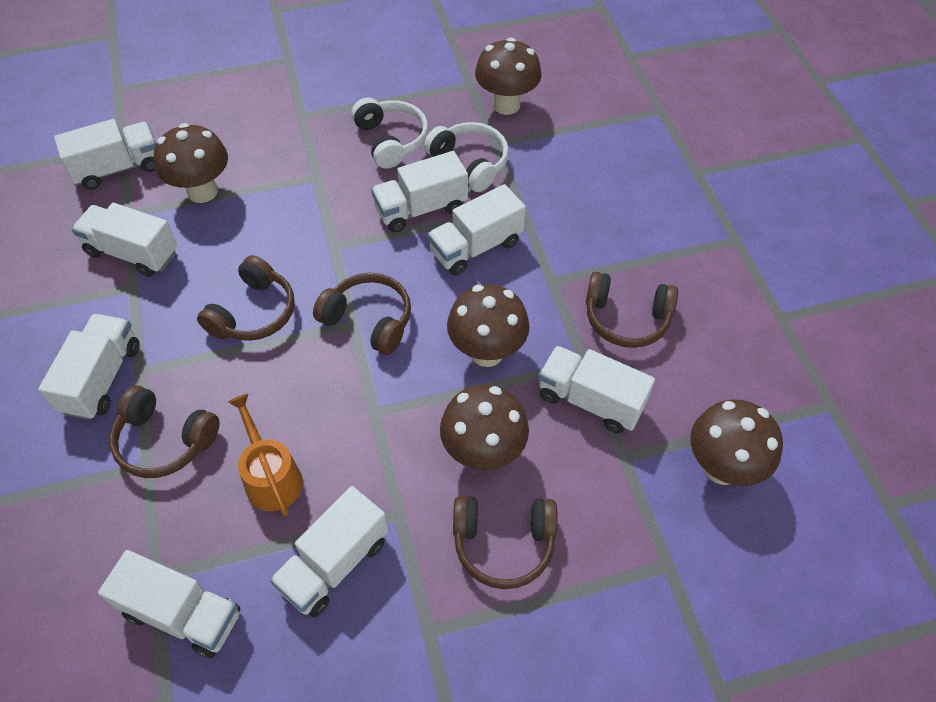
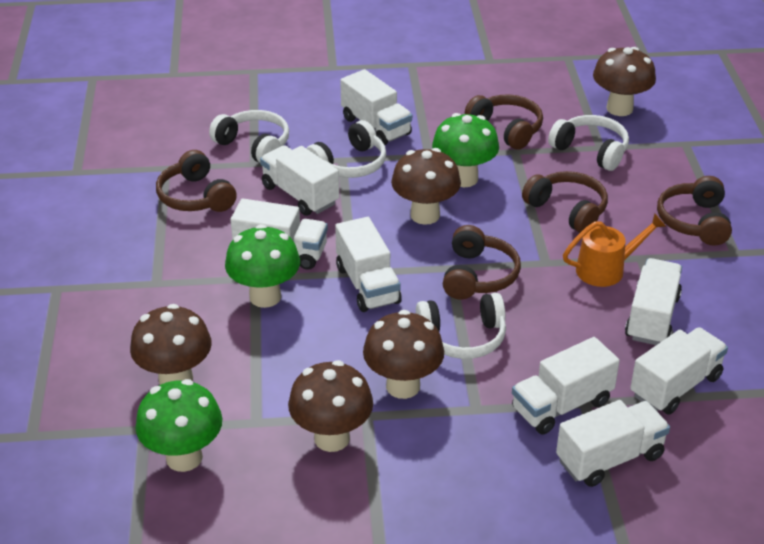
green mushroom: none = 0 -> [135,379,222,472] [225,224,300,308] [432,113,499,187] = 3
white headphones: [351,98,428,169] [424,122,509,192] = 2 -> [209,110,289,163] [306,120,386,178] [416,293,506,359] [548,115,629,171] = 4

